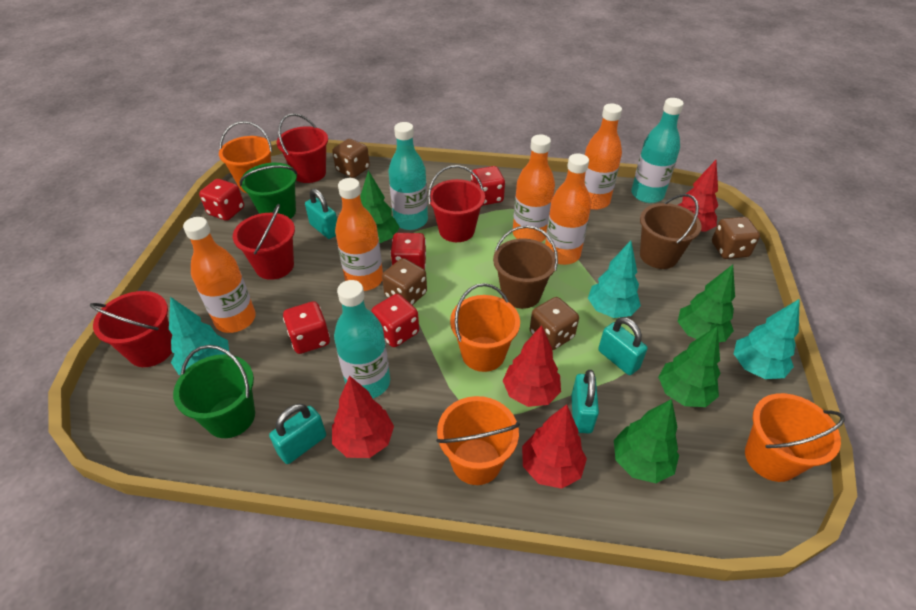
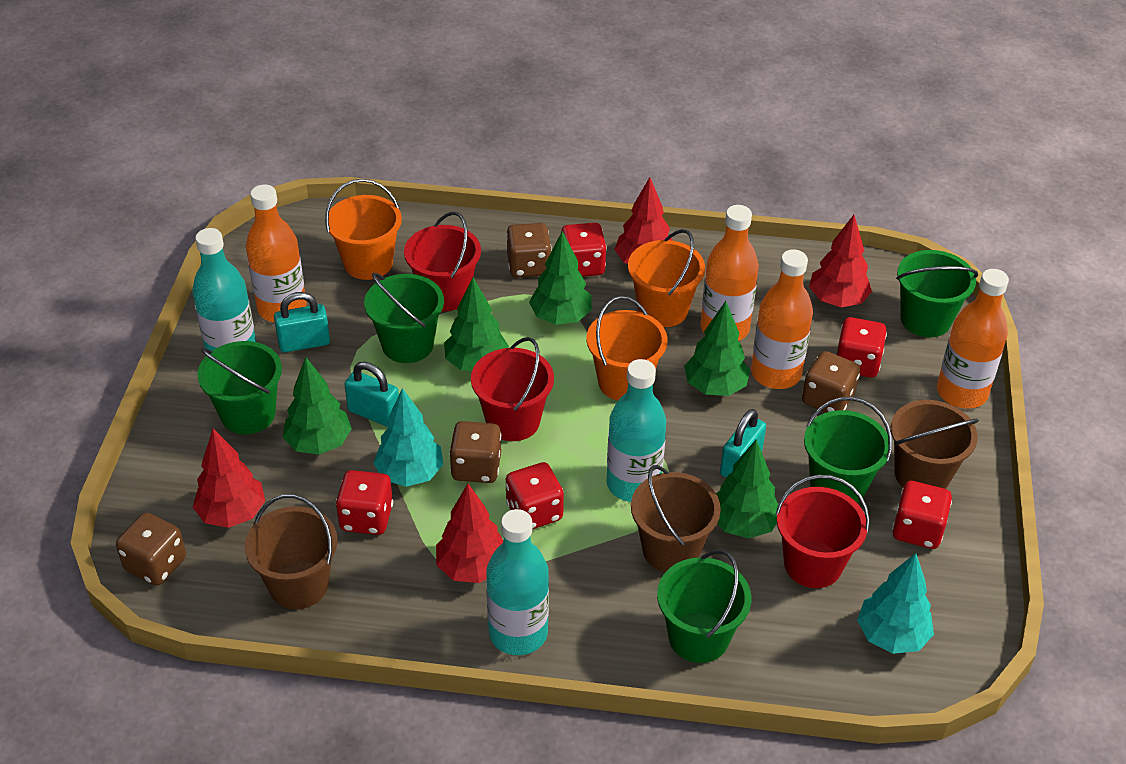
brown bucket: [493,225,558,309] [640,194,702,269] = 2 -> [245,494,337,609] [631,465,721,572] [891,400,979,489] = 3
green bucket: [173,345,255,438] [240,163,298,219] = 2 -> [198,341,282,435] [364,273,444,363] [657,549,751,663] [804,397,892,503] [896,250,978,337] = 5
green tree: [360,170,399,243] [614,399,679,483] [658,326,720,407] [678,265,735,342] = 4 -> [283,357,352,455] [444,277,509,371] [529,231,592,325] [684,301,750,396] [716,439,778,539] = 5
orange bottle: [183,217,256,333] [335,178,383,291] [513,135,555,242] [545,154,591,265] [585,104,622,210] = 5 -> [246,184,307,322] [700,205,759,341] [751,250,813,389] [937,269,1009,409] = 4
orange bucket: [219,121,272,193] [436,396,520,485] [450,283,520,372] [745,393,845,482] = 4 -> [325,179,402,280] [586,296,668,400] [628,229,705,327] = 3
red bucket: [90,291,172,367] [233,204,295,280] [276,113,328,183] [428,165,485,242] = 4 -> [404,212,481,311] [471,337,554,441] [775,475,870,588] = 3
turquoise padlock: [269,404,326,464] [305,189,337,239] [571,370,599,433] [598,317,647,375] = 4 -> [274,292,330,353] [344,362,399,427] [720,409,766,478] = 3
turquoise tree: [169,297,229,375] [588,240,641,318] [734,299,800,379] = 3 -> [373,388,443,487] [857,553,934,654] = 2

